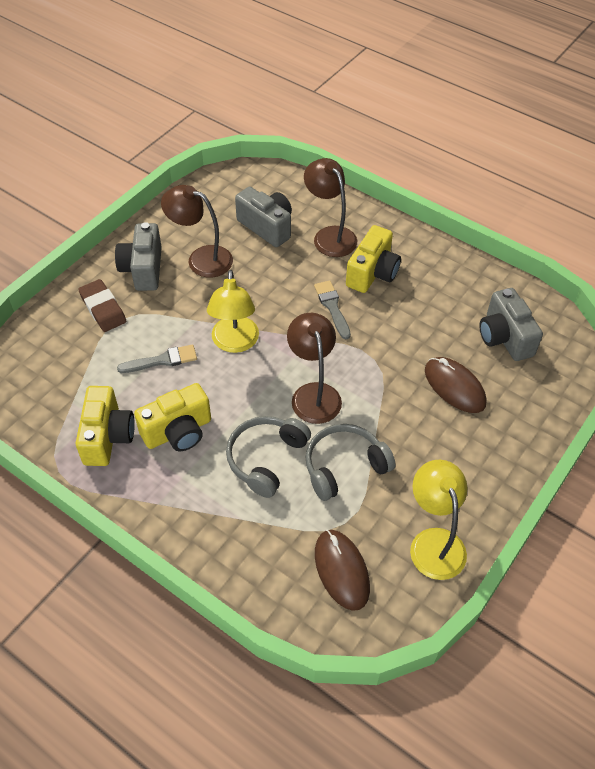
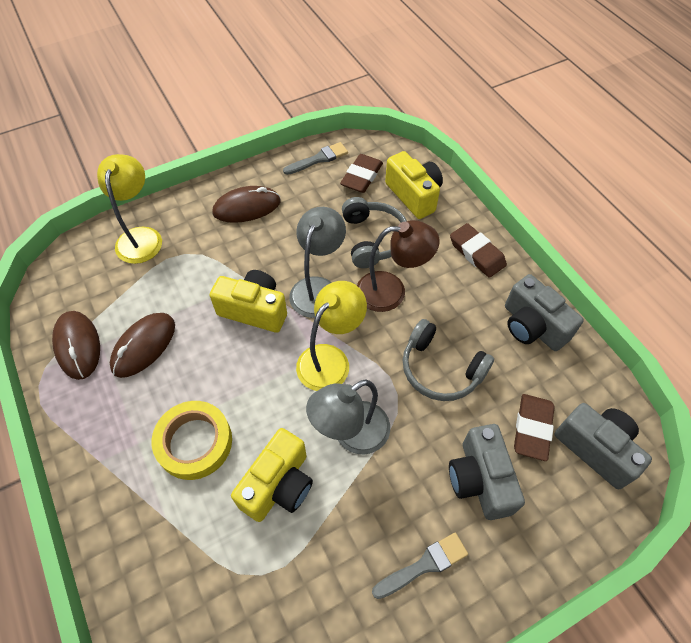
brown eraser: [78,279,126,332] = 1 -> [340,154,383,193] [450,223,507,278] [514,394,555,461] = 3
brown lamp: [161,185,233,278] [287,313,342,424] [304,158,357,257] = 3 -> [357,220,440,312] = 1
brown mouse: [315,530,370,611] [425,357,487,413] = 2 -> [52,311,100,380] [110,313,175,378] [212,186,280,223] = 3
grey lamp: none = 0 -> [289,207,346,318] [306,379,390,454] = 2
yellow tape: none = 0 -> [152,401,232,480] = 1

